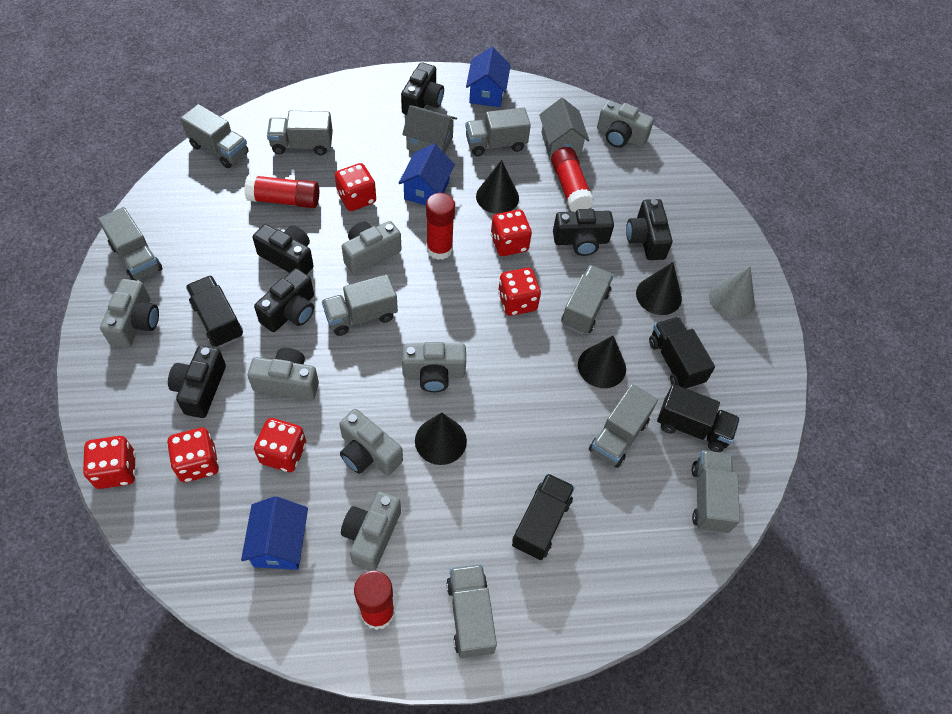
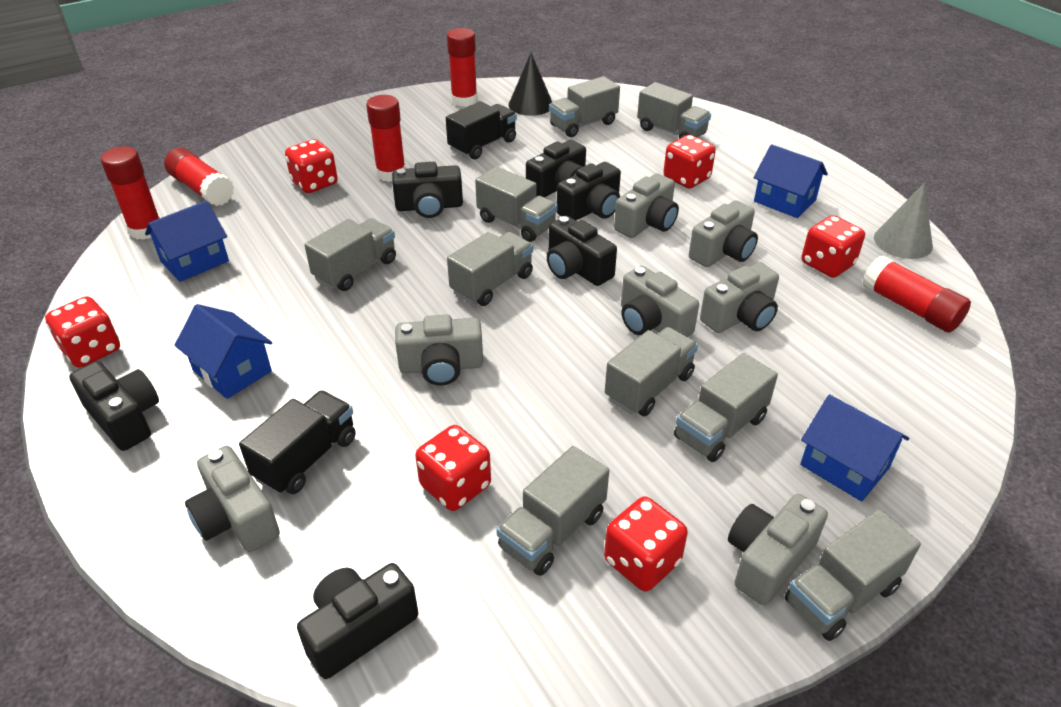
black cone: [415,413,467,465] [476,160,519,214] [578,336,626,388] [636,262,682,315] = 4 -> [508,53,552,116] = 1
black truck: [186,275,243,347] [512,473,575,560] [649,317,715,389] [657,384,740,452] = 4 -> [239,390,356,494] [446,101,517,159] = 2
blue house: [241,496,308,570] [398,144,455,206] [466,47,511,107] = 3 -> [145,201,229,282] [174,304,272,399] [754,144,828,218] [800,394,909,501] = 4
grey house: [402,105,457,153] [539,98,590,159] = 2 -> none = 0
red glue stick: [244,175,319,208] [354,570,395,630] [426,193,455,260] [551,147,594,212] = 4 -> [101,147,160,240] [164,148,234,206] [366,95,406,182] [447,28,478,107] [862,256,971,332] = 5

